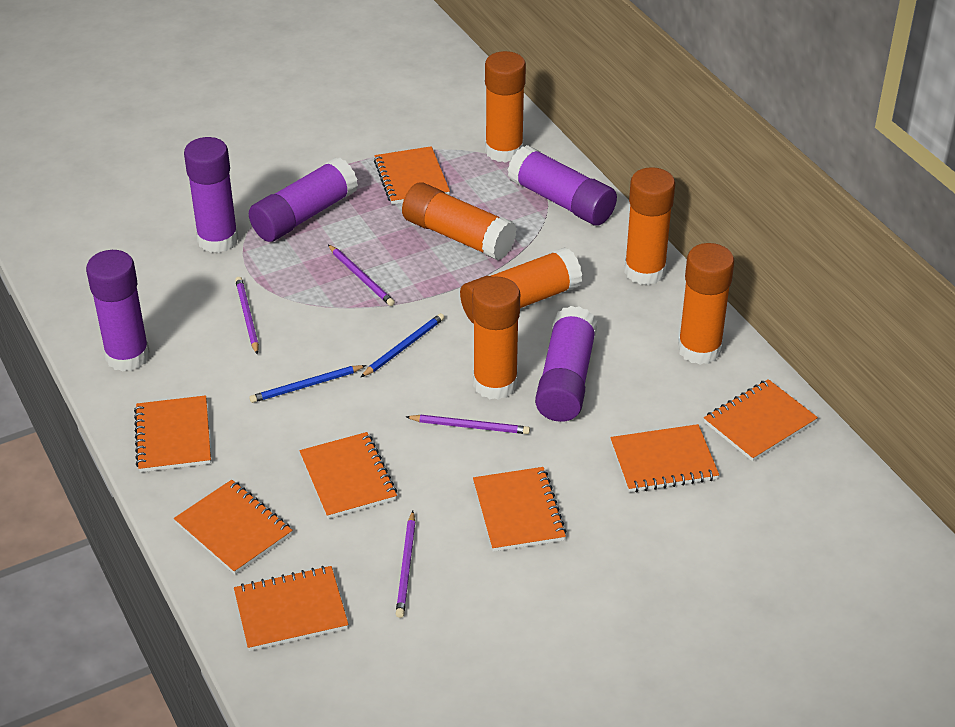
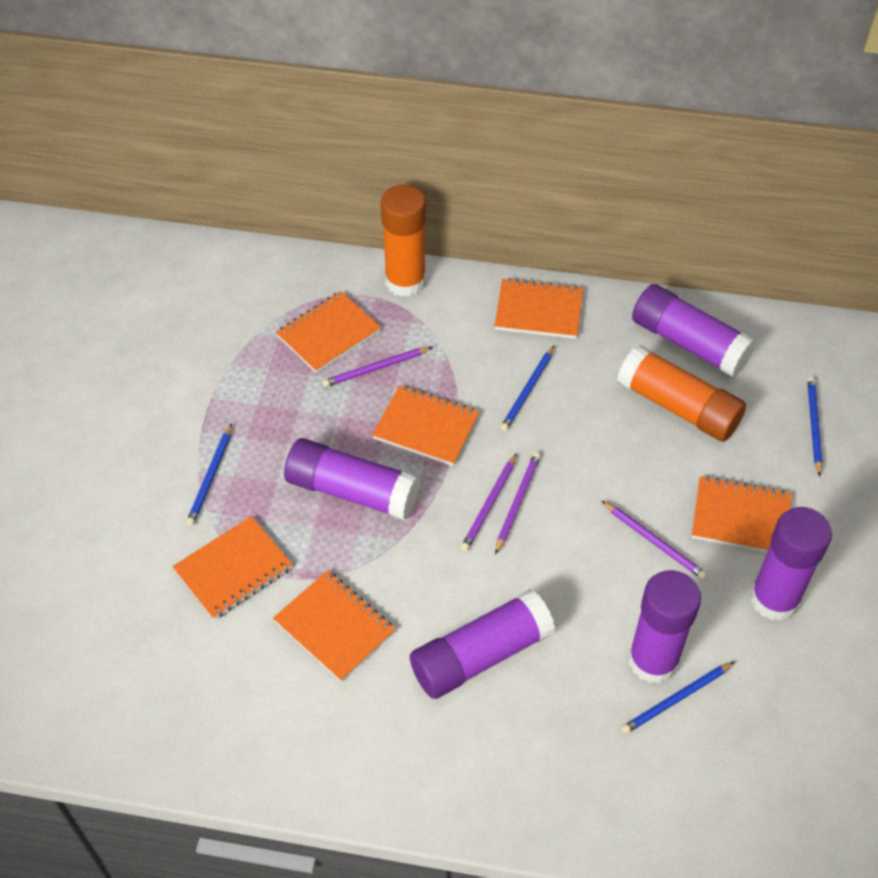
blue pencil: [249,365,366,403] [361,313,445,377] = 2 -> [186,424,232,526] [500,346,554,431] [621,662,734,734] [807,377,823,476] = 4
orange glue stick: [402,182,517,260] [460,247,582,324] [472,277,520,400] [485,51,526,163] [624,167,675,285] [678,243,734,365] = 6 -> [381,185,426,297] [617,345,746,442] = 2
orange notebook: [134,395,211,472] [174,480,293,574] [234,566,349,651] [299,432,397,519] [374,146,450,204] [473,467,567,552] [610,424,719,493] [704,379,818,461] = 8 -> [172,516,293,620] [273,570,395,682] [276,291,381,373] [372,385,480,466] [495,278,583,339] [692,476,792,552] = 6

